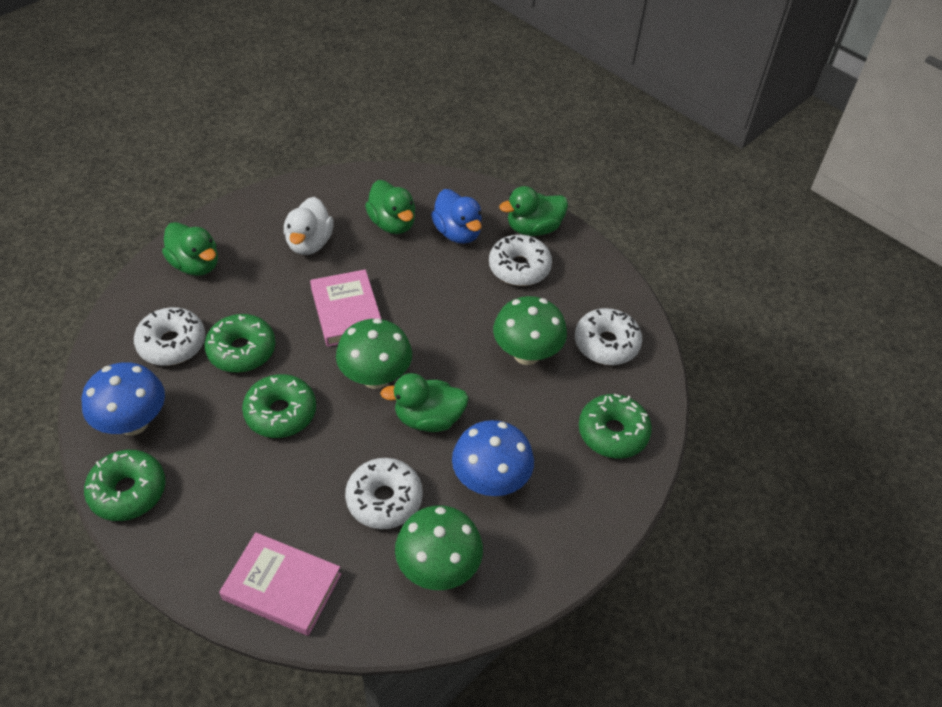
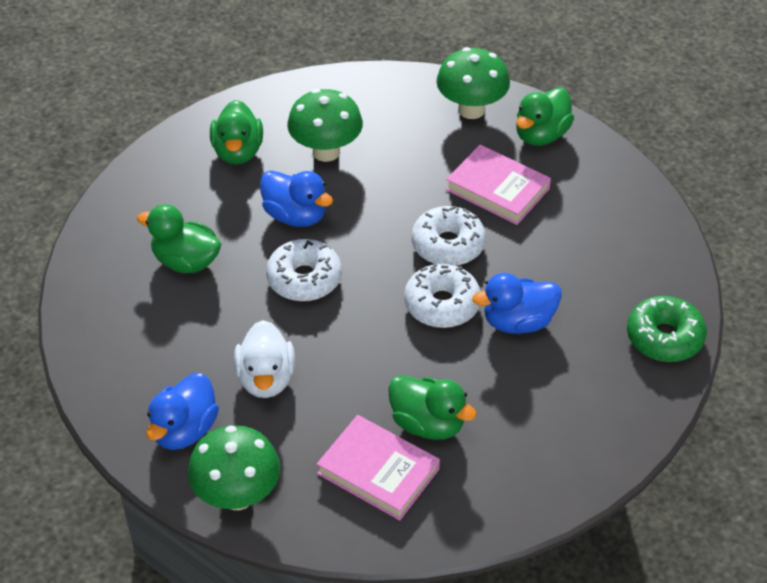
blue duck: [431,189,482,244] = 1 -> [146,373,219,450] [260,170,333,227] [472,273,562,334] = 3
blue mushroom: [82,362,165,436] [452,420,534,496] = 2 -> none = 0
green donut: [84,450,166,521] [205,314,276,373] [242,374,316,438] [579,394,652,459] = 4 -> [627,296,707,362] = 1
white donut: [134,307,205,366] [345,458,423,529] [489,235,552,286] [575,308,642,365] = 4 -> [266,239,342,301] [404,262,481,328] [411,206,486,266] = 3

